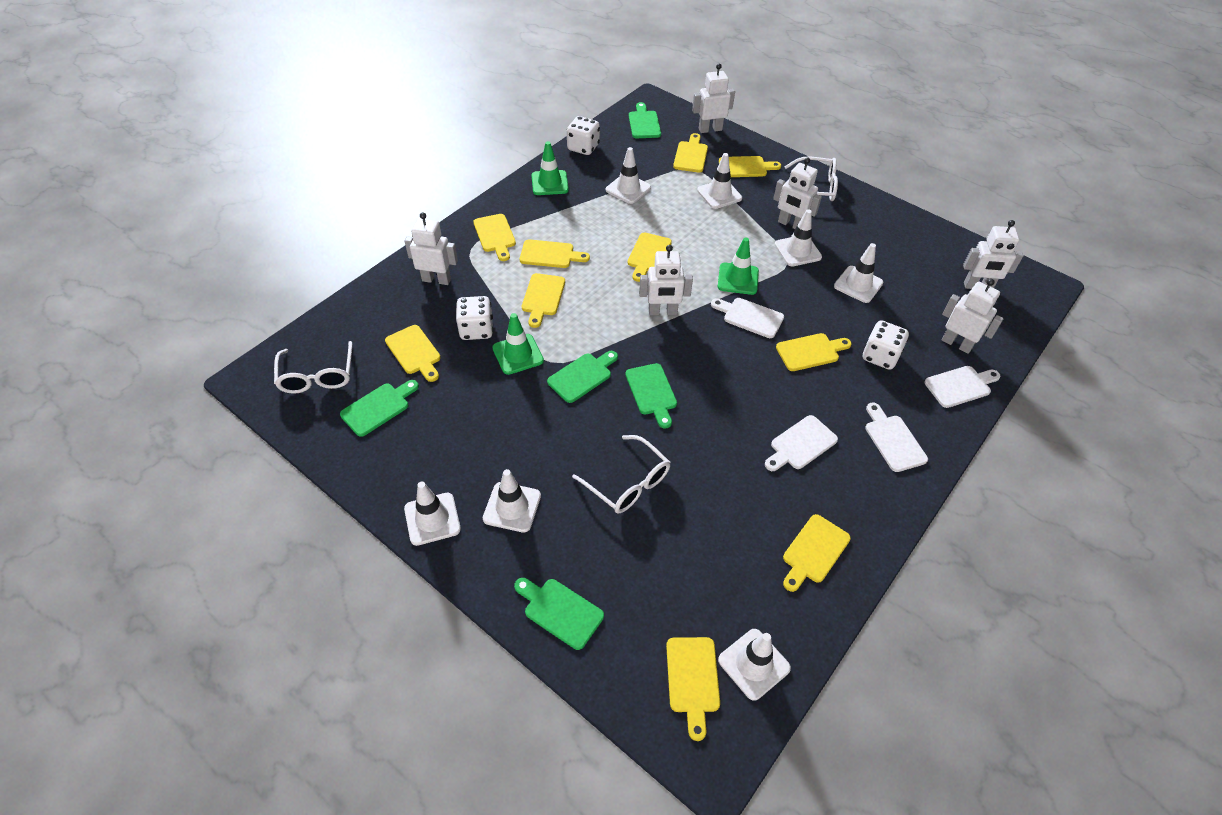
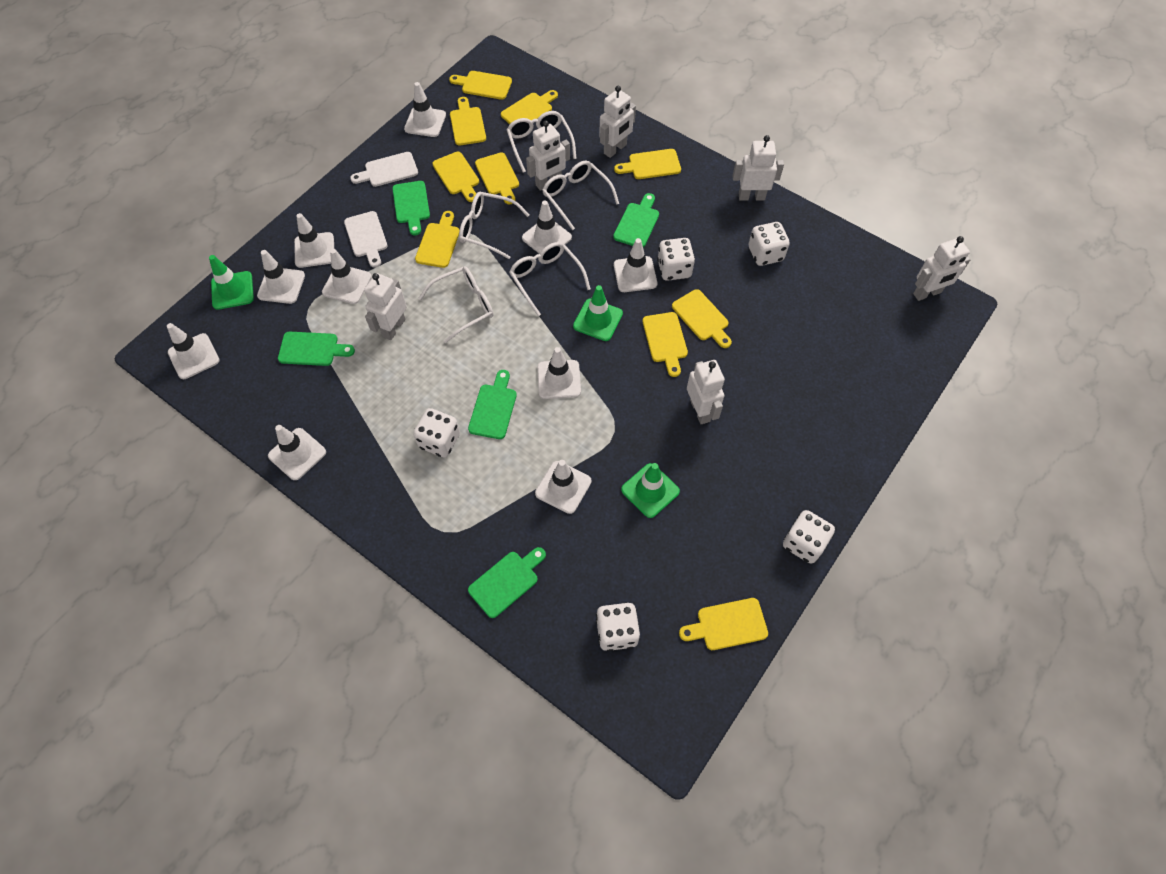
white cutting board: [711,298,784,338] [765,415,838,471] [865,402,928,472] [924,366,1000,408] = 4 -> [344,211,387,268] [350,152,418,187] = 2
white dice: [456,296,493,340] [567,116,600,155] [862,321,909,370] = 3 -> [413,408,460,458] [596,602,640,651] [657,238,695,281] [748,222,790,266] [783,510,835,564] = 5
white glasses: [274,341,353,394] [572,435,670,514] [784,157,838,201] = 3 -> [418,266,494,343] [459,192,529,259] [507,111,577,173] [509,242,591,316] [542,161,619,230] = 5
white traffic cone: [404,481,461,546] [483,469,541,533] [606,147,651,204] [697,153,742,209] [718,629,791,701] [775,209,822,266] [834,243,884,303] = 7 -> [167,323,220,379] [257,250,305,304] [268,425,326,480] [294,213,334,268] [322,249,372,304] [404,82,446,137] [522,201,572,254] [535,460,592,514] [537,347,581,399] [614,238,658,292] = 10

